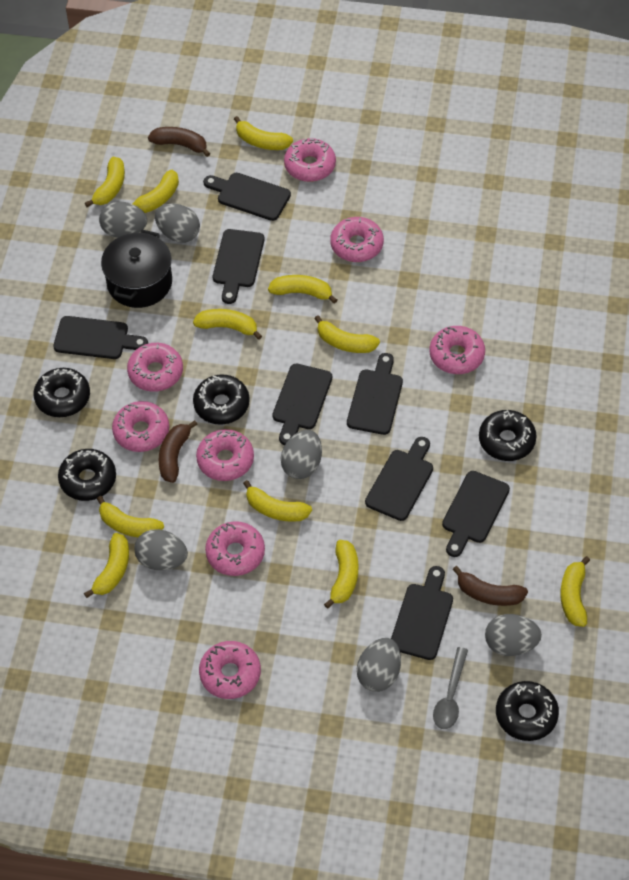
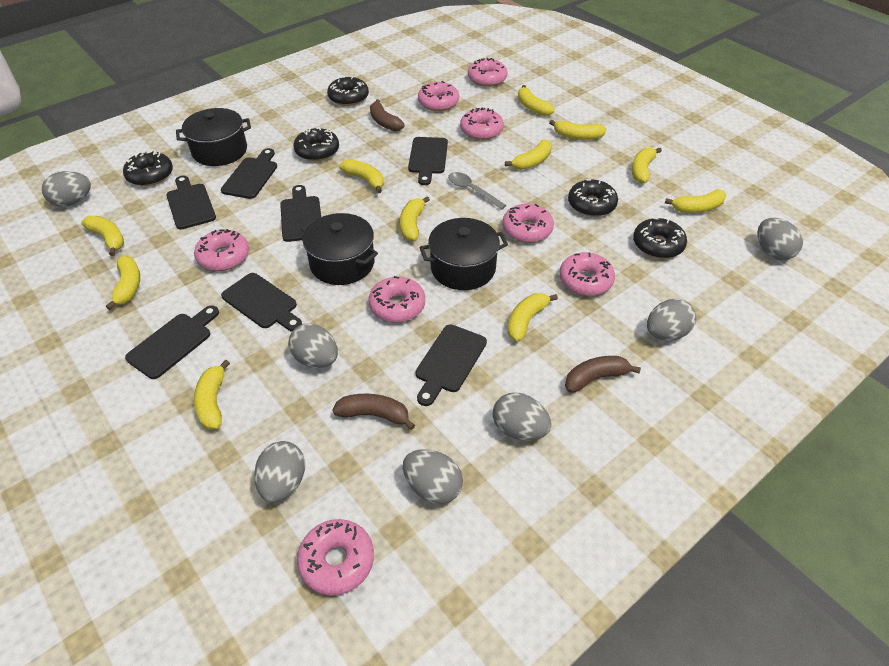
black cutting board: [53,316,148,359] [203,173,291,221] [213,229,265,304] [272,364,332,445] [347,353,403,435] [365,437,433,521] [391,566,453,660] [442,471,510,557] = 8 -> [125,305,219,379] [166,176,216,229] [221,148,277,199] [221,273,302,331] [280,185,321,242] [408,137,448,185] [415,324,487,406] = 7
black pot: [101,230,172,308] = 1 -> [176,108,251,166] [301,213,378,285] [420,218,508,290] = 3
grey egg: [99,202,147,238] [134,529,188,570] [155,203,200,243] [281,430,322,479] [357,638,401,692] [485,614,542,656] = 6 -> [42,171,91,207] [254,441,305,502] [288,324,338,368] [403,449,463,504] [493,392,551,441] [647,299,697,341] [757,218,803,260] = 7

